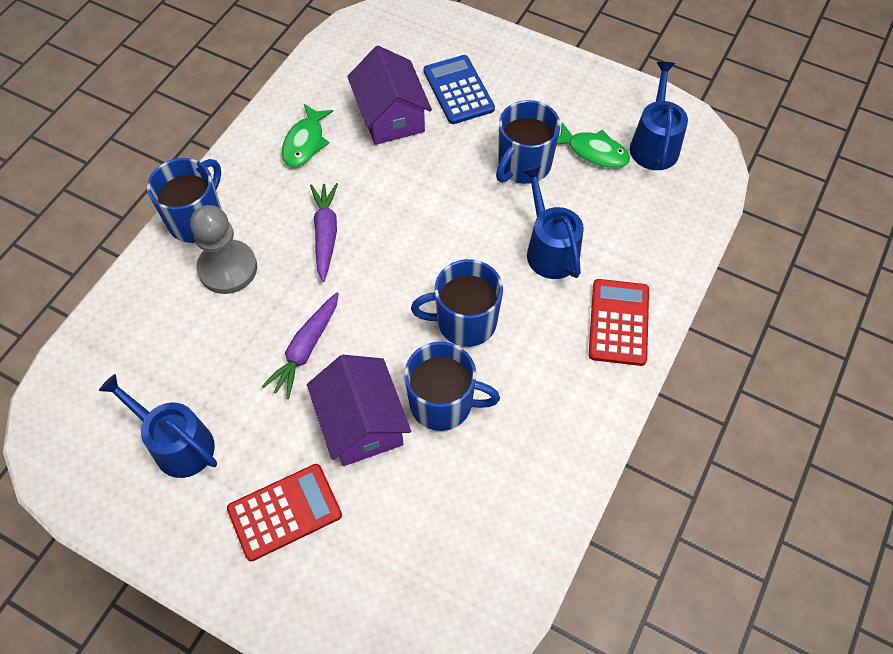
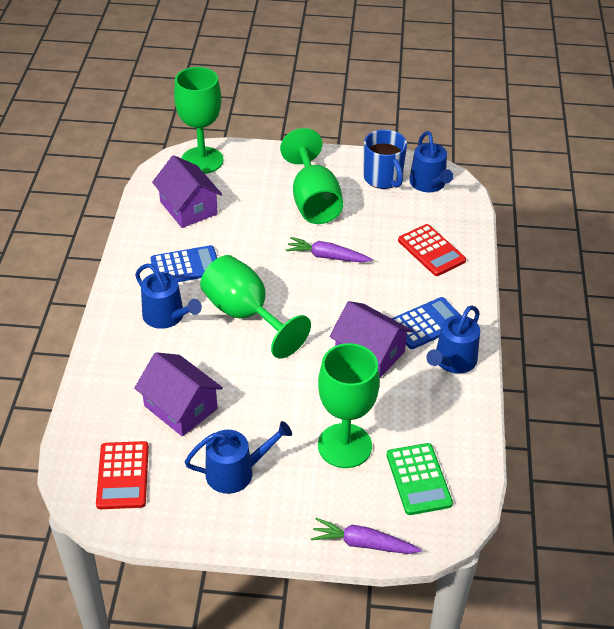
blue calculator: [424,55,495,124] = 1 -> [151,245,217,282] [391,297,460,349] = 2
blue mug: [147,158,222,243] [404,342,500,431] [411,259,503,347] [496,100,560,184] = 4 -> [363,130,407,189] = 1
blue watering can: [99,374,217,478] [522,166,584,279] [630,62,688,170] = 3 -> [135,263,202,329] [185,421,292,494] [409,131,453,192] [426,305,480,374] = 4
green calculator: none = 0 -> [387,443,453,515] = 1
green fish: [282,104,333,167] [557,122,630,168] = 2 -> none = 0
green goblet: none = 0 -> [174,67,223,174] [200,255,311,359] [280,128,343,224] [318,343,380,468] = 4
grey pawn: [190,205,257,294] = 1 -> none = 0
purple house: [307,355,411,466] [347,46,432,145] = 2 -> [134,352,223,436] [152,155,222,228] [330,301,413,378] = 3

